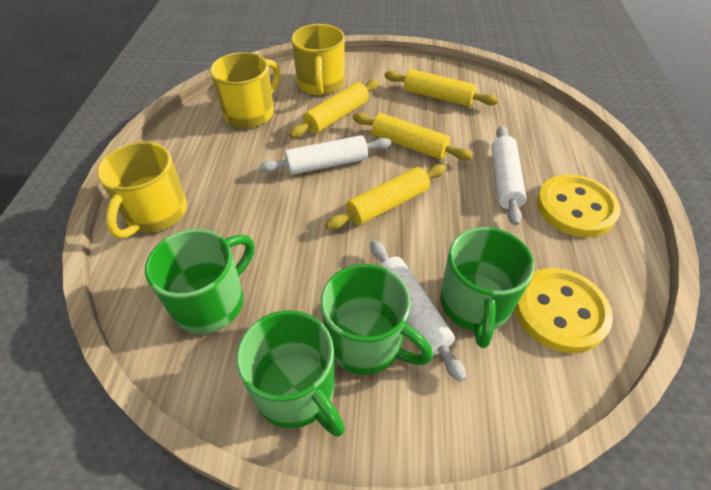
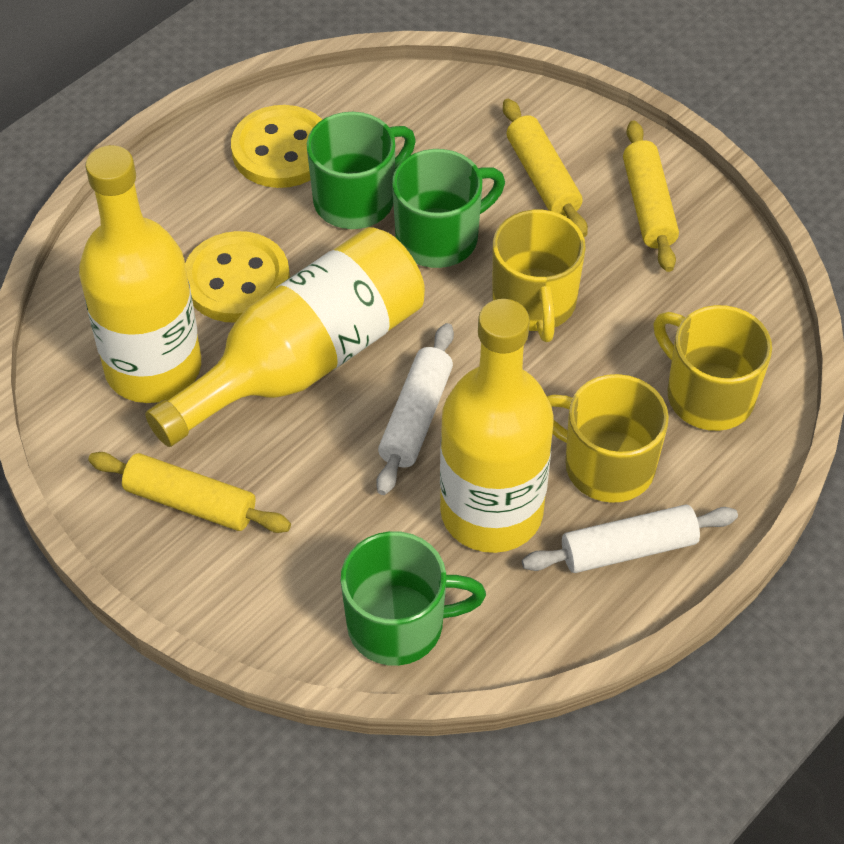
green mug: [145,229,254,334] [236,310,345,437] [320,264,433,375] [440,227,534,348] = 4 -> [307,112,416,229] [341,531,486,666] [392,149,505,268] = 3
white rolling pin: [259,135,391,175] [370,240,466,382] [491,126,526,226] = 3 -> [376,323,454,495] [522,504,738,573] = 2
yellow bottle: none = 0 -> [79,145,201,403] [145,227,425,447] [440,299,554,553] = 3
yellow rolling pin: [289,80,379,138] [325,164,446,230] [353,113,473,161] [384,69,498,106] = 4 -> [88,452,291,533] [503,99,588,237] [623,121,679,272] = 3

